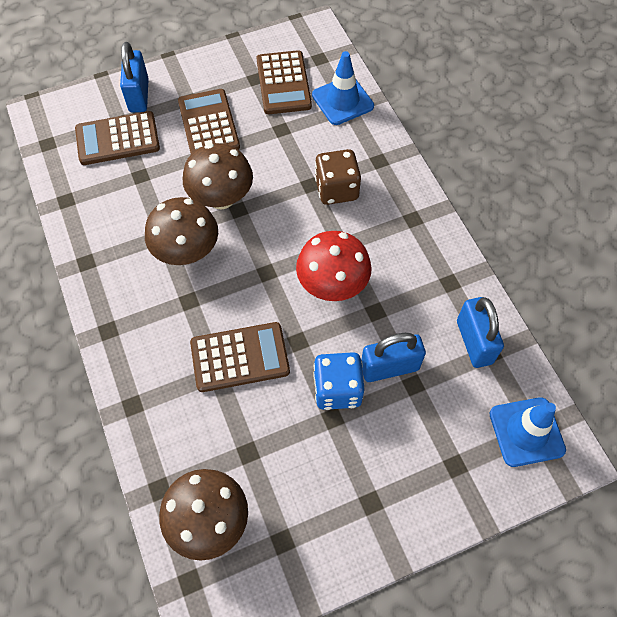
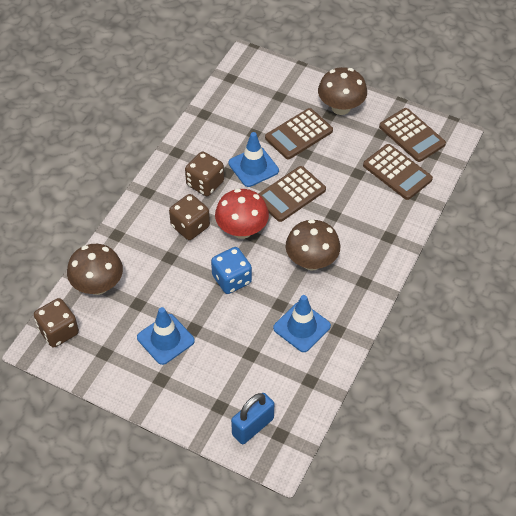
blue padlock: [120,42,149,113] [361,333,426,382] [457,297,504,368] = 3 -> [231,393,274,444] = 1
blue traffic cone: [312,51,374,125] [490,397,566,467] = 2 -> [137,307,195,365] [228,132,279,187] [273,295,331,352] = 3
brown dice: [315,149,361,205] = 1 -> [34,298,79,348] [169,194,210,240] [185,151,224,196] = 3

